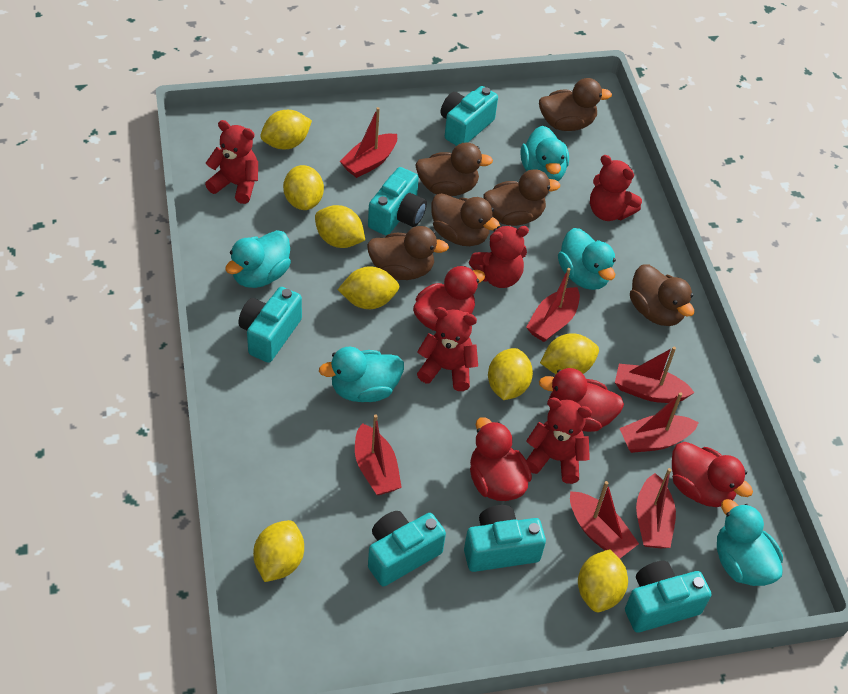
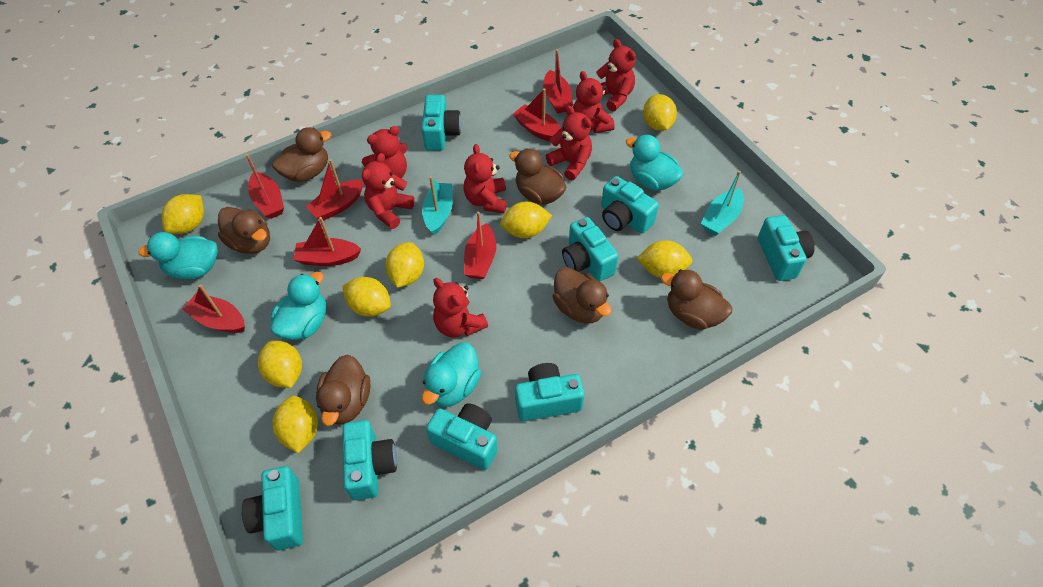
red duck: [413,266,485,331] [470,417,532,501] [539,368,624,432] [672,442,753,507] = 4 -> none = 0
red teddy bear: [205,120,258,204] [417,307,478,391] [469,226,529,288] [526,397,592,484] [590,155,642,221] = 5 -> [362,126,407,178] [362,153,415,229] [433,278,488,338] [463,144,507,213] [546,106,592,181] [573,71,614,133] [596,39,636,112] = 7
turquoise boat: none = 0 -> [422,176,453,235] [701,171,744,236] = 2
turquoise camera: [239,287,302,363] [368,167,427,236] [368,511,446,586] [441,86,498,146] [464,505,546,572] [625,561,711,633] = 6 -> [242,466,303,550] [342,420,397,500] [421,95,461,151] [426,403,498,470] [515,363,584,421] [562,217,618,281] [601,176,659,234] [758,215,815,281] = 8
turquoise duck: [225,230,291,288] [319,347,404,402] [521,126,569,181] [558,228,616,290] [717,499,783,586] = 5 -> [138,232,218,279] [270,272,326,340] [422,342,481,407] [626,135,683,191] = 4

